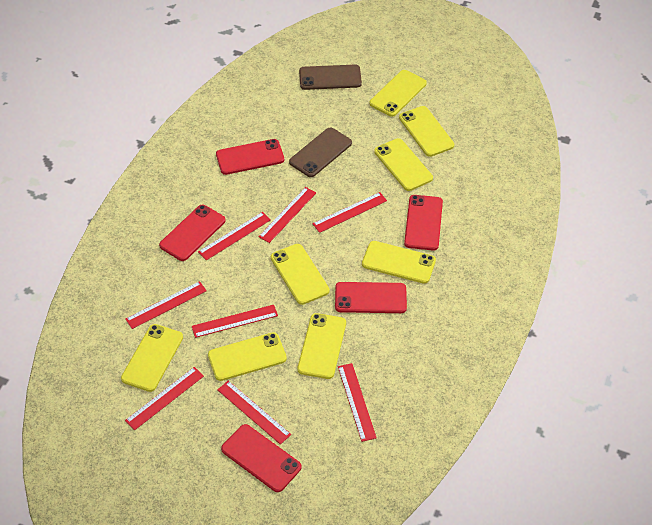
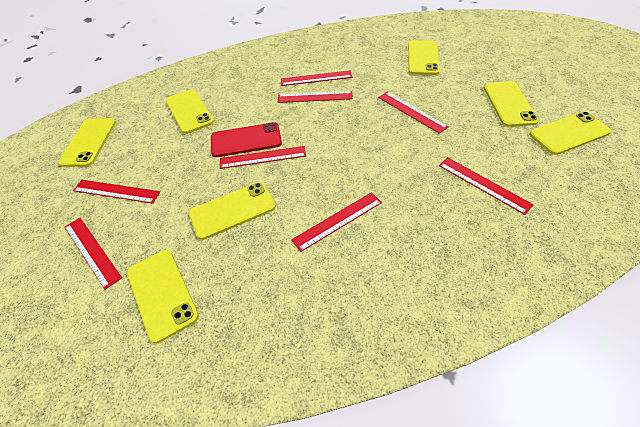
brown phone: [289,127,352,177] [299,65,362,90] = 2 -> none = 0
red phone: [159,205,226,261] [216,139,284,175] [221,424,302,492] [335,282,407,313] [404,195,443,250] = 5 -> [211,122,282,157] = 1
yellow phone: [121,324,183,392] [208,332,287,381] [271,244,330,305] [298,313,346,379] [362,241,436,284] [370,70,427,117] [374,138,433,191] [399,106,454,157] = 8 -> [58,118,116,167] [127,250,199,343] [166,89,214,134] [189,182,276,240] [408,40,440,75] [483,81,539,127] [529,111,611,155] = 7

